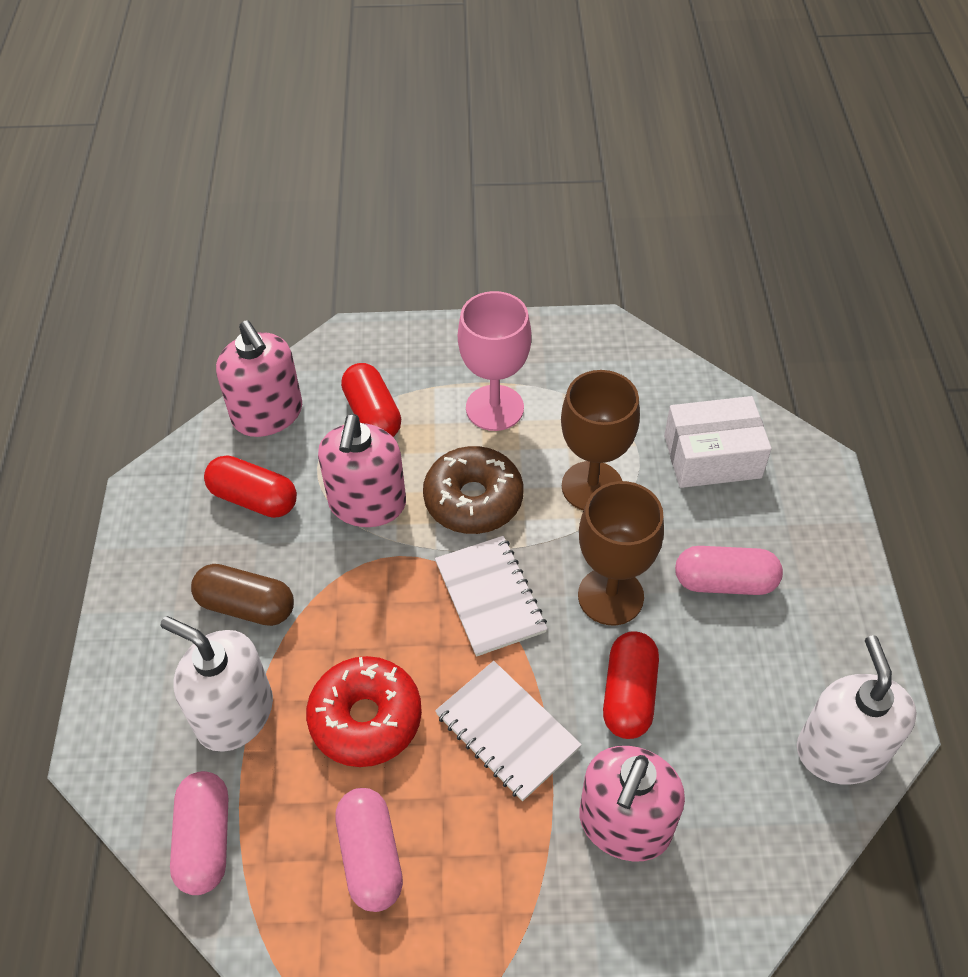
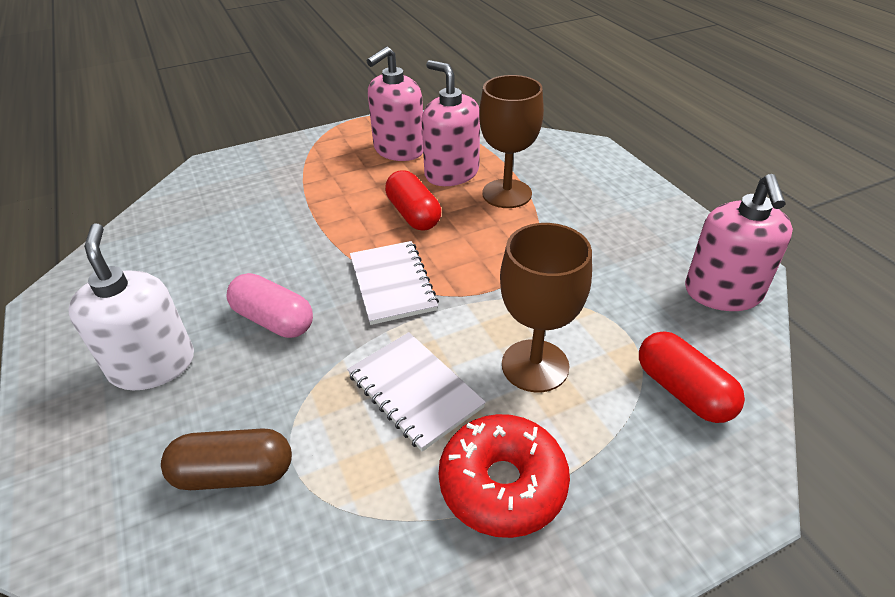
brown donut: [423,446,523,534] = 1 -> none = 0
pink capsule: [170,771,228,895] [335,788,403,912] [675,546,783,595] = 3 -> [226,273,313,338] = 1
pink goblet: [458,291,531,431] = 1 -> none = 0
red capsule: [204,455,297,518] [341,363,401,437] [603,631,659,739] = 3 -> [385,170,441,231] [639,331,745,423] = 2
white box: [664,396,772,488] = 1 -> none = 0
white soap dispenser: [161,616,273,752] [797,635,917,784] = 2 -> [68,223,194,391] = 1

